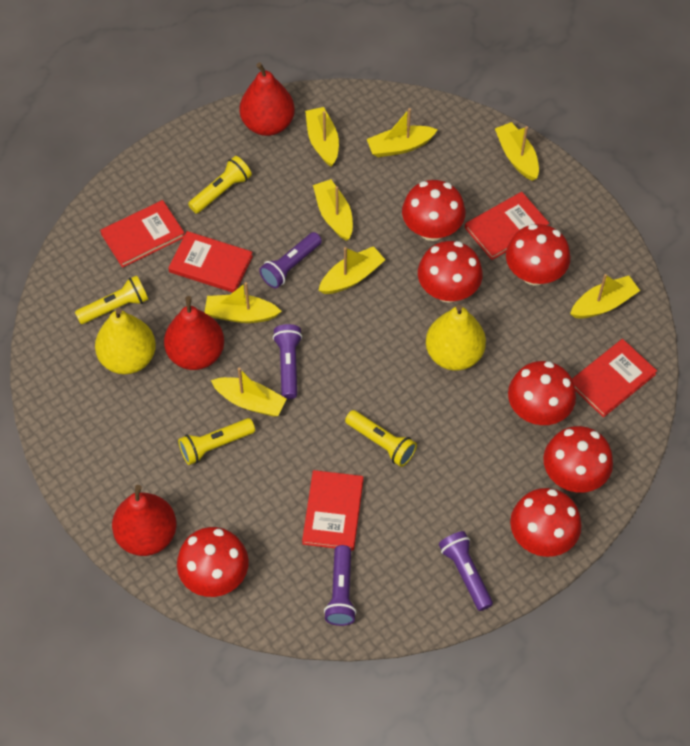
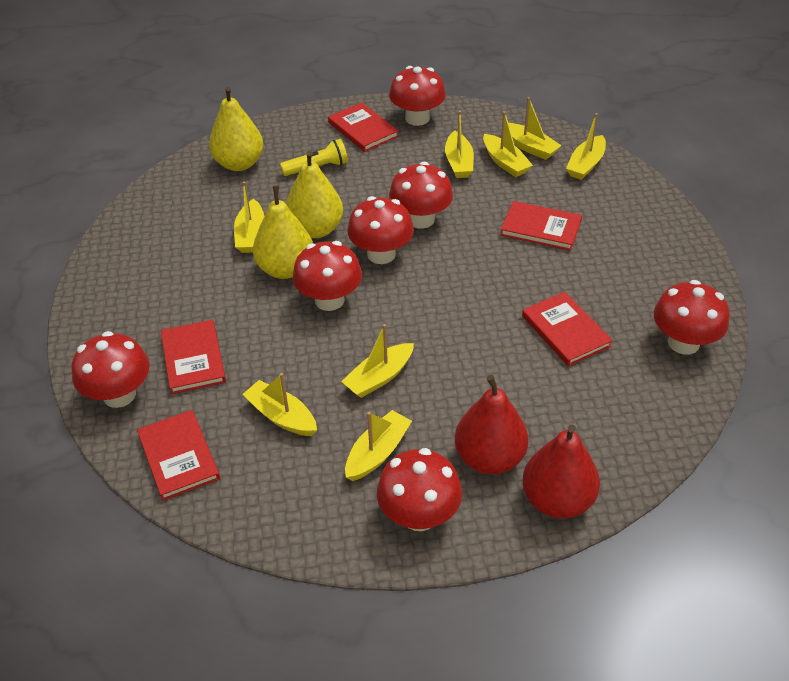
purple flashlight: [259,232,322,288] [273,324,302,399] [324,545,356,626] [439,531,493,611] = 4 -> none = 0
red pear: [112,485,177,556] [164,296,224,370] [239,62,295,136] = 3 -> [455,375,528,475] [522,425,600,519] = 2
yellow flashlight: [75,275,148,324] [178,418,255,465] [188,156,252,214] [345,410,417,467] = 4 -> [280,139,348,176] = 1
yellow pear: [95,308,156,374] [426,305,486,371] = 2 -> [209,86,263,171] [253,185,313,279] [286,151,343,238] = 3

